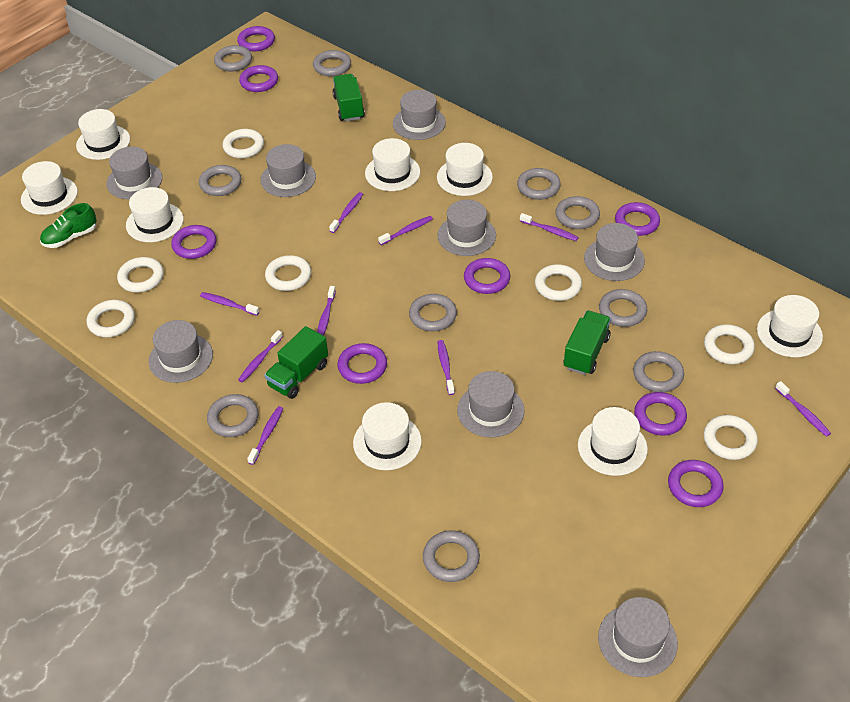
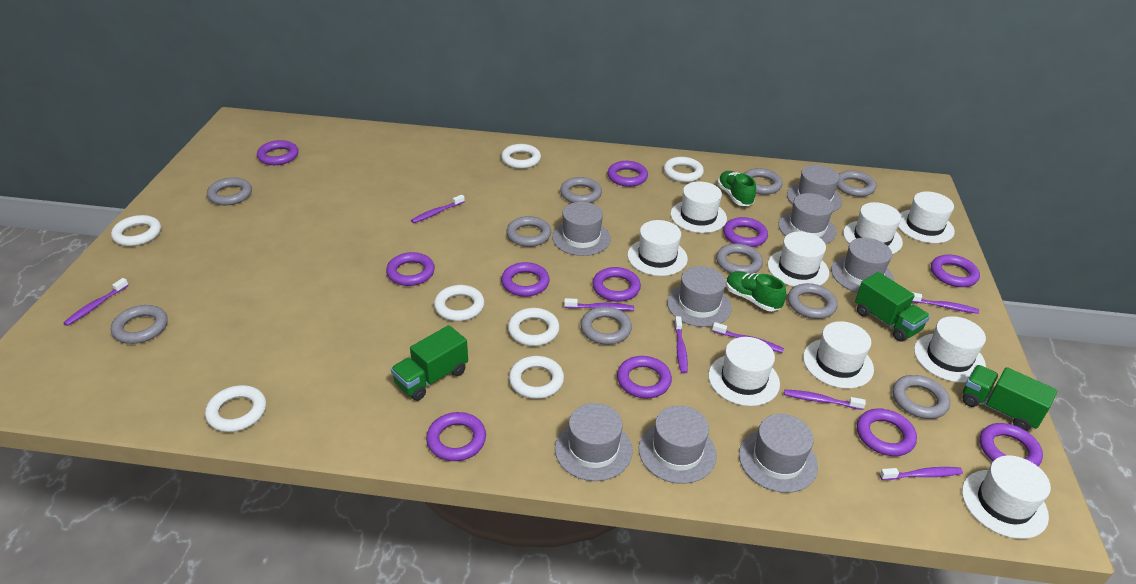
green shoe: [40,203,97,248] = 1 -> [717,171,756,206] [726,271,786,311] = 2
purple ring: [171,225,216,259] [237,26,275,51] [239,65,278,92] [338,343,387,384] [464,258,510,294] [615,202,660,236] [634,392,687,435] [668,460,724,507] = 8 -> [257,140,299,165] [386,252,435,286] [426,412,486,461] [501,262,550,297] [592,267,641,302] [608,161,648,187] [617,356,672,399] [723,217,768,247] [857,409,917,456] [931,255,980,287] [980,423,1043,466] = 11
purple toothbrush: [200,292,259,316] [238,330,283,383] [247,406,283,465] [317,286,336,336] [329,192,363,233] [378,216,433,245] [438,340,455,395] [520,213,579,241] [775,381,831,437] = 9 -> [63,278,129,326] [411,195,465,223] [564,298,634,311] [674,316,688,374] [712,322,784,353] [784,389,866,410] [880,467,963,480] [912,292,979,314] = 8
white hat: [21,161,78,215] [76,109,130,160] [126,187,184,242] [353,402,422,470] [365,138,420,191] [437,143,493,196] [578,407,648,476] [757,295,823,357] = 8 -> [627,220,688,276] [671,181,727,233] [708,337,780,406] [768,232,829,287] [803,321,874,389] [843,202,903,254] [898,191,955,243] [914,316,986,383] [962,455,1051,539] = 9

